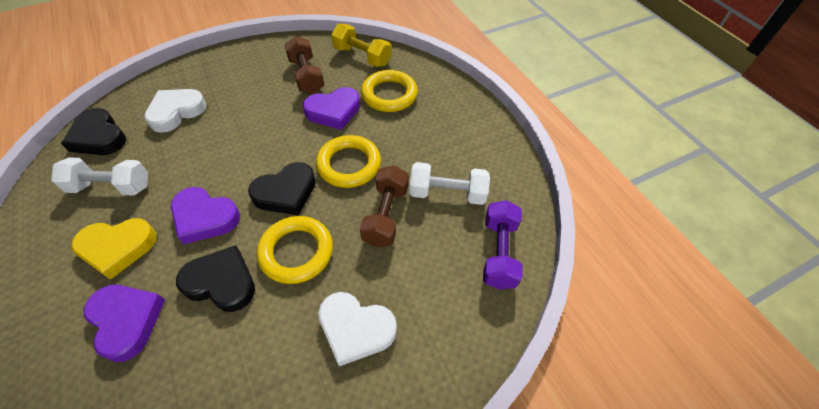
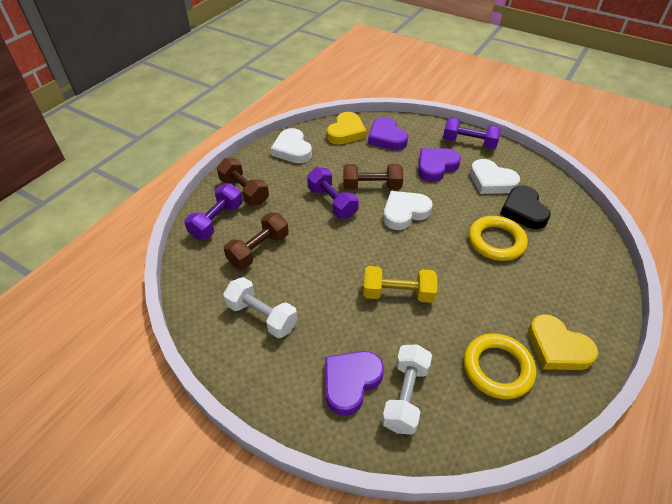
black heart: [61,108,126,155] [176,245,255,312] [248,162,316,215] = 3 -> [500,185,551,229] = 1
brown dumbbell: [285,36,324,94] [360,165,409,247] = 2 -> [217,158,269,205] [224,213,289,269] [343,164,403,190] = 3
purple dumbbell: [483,200,523,289] = 1 -> [184,184,242,240] [307,167,359,219] [443,118,501,149] = 3
white heart: [144,89,206,133] [318,292,397,366] = 2 -> [271,128,312,163] [383,191,432,230] [470,159,520,194] = 3
yellow heart: [71,218,157,280] = 1 -> [327,112,366,145] [528,314,598,370] = 2
yellow ring: [257,216,333,284] [316,135,381,188] [361,70,418,112] = 3 -> [463,333,536,399] [469,216,528,261] = 2

